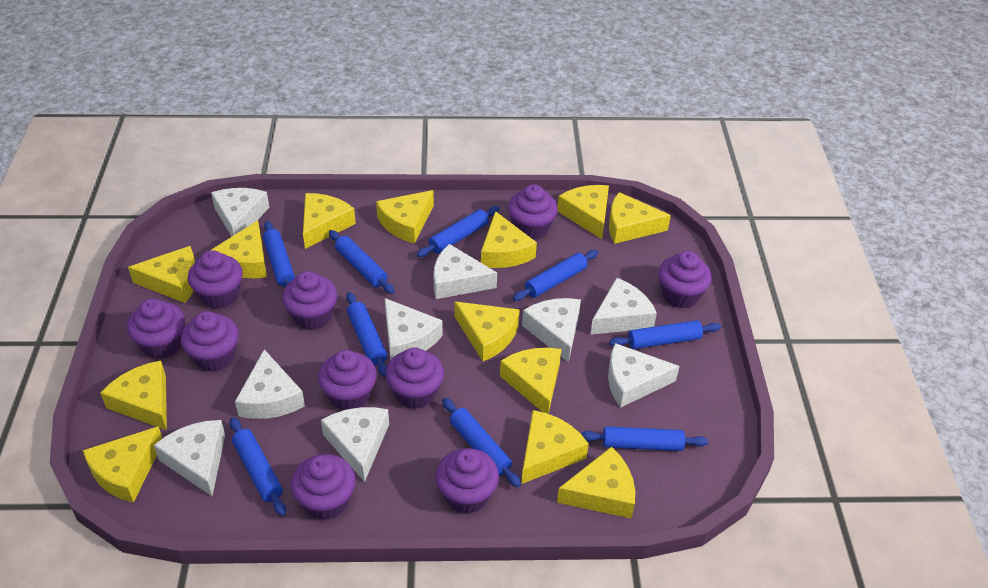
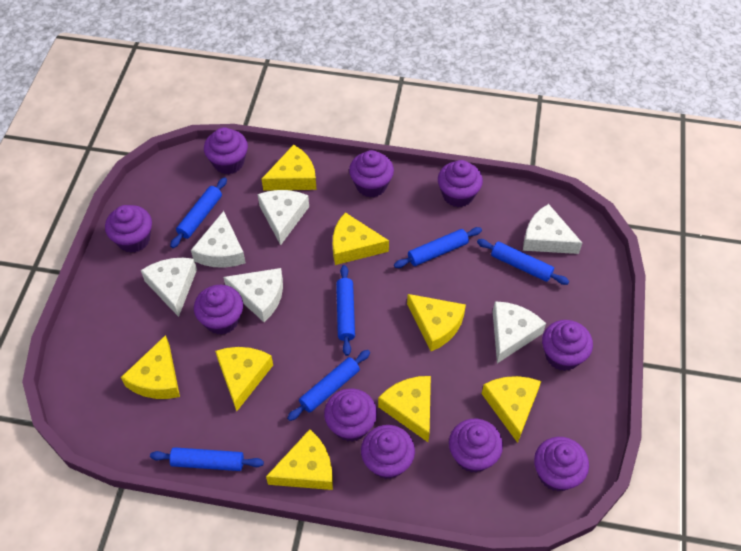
blue rolling pin: [230,417,286,516] [263,221,295,287] [329,230,394,294] [346,292,387,377] [417,206,499,257] [442,398,521,488] [513,250,598,301] [581,426,708,451] [609,320,721,349] = 9 -> [150,447,264,471] [170,177,227,248] [287,350,370,421] [336,265,355,356] [394,227,482,268] [477,239,569,285] = 6
white cheese: [154,420,225,496] [211,188,270,237] [235,349,305,419] [321,407,389,482] [385,298,443,360] [434,244,497,299] [522,298,581,363] [590,278,657,335] [608,343,679,408] = 9 -> [141,258,197,317] [191,211,246,268] [223,268,283,322] [257,190,309,245] [493,301,546,363] [523,204,582,254] = 6
yellow cheese: [82,426,162,503] [101,361,167,430] [128,246,195,303] [211,220,267,278] [303,193,356,249] [376,190,434,244] [455,302,520,361] [481,211,537,268] [500,348,561,414] [522,410,589,484] [557,185,609,239] [557,447,635,519] [609,192,671,244] = 13 -> [121,335,180,399] [215,347,273,411] [262,144,317,191] [266,429,333,490] [333,212,389,265] [378,376,431,442] [407,294,466,351] [482,376,541,443] = 8

